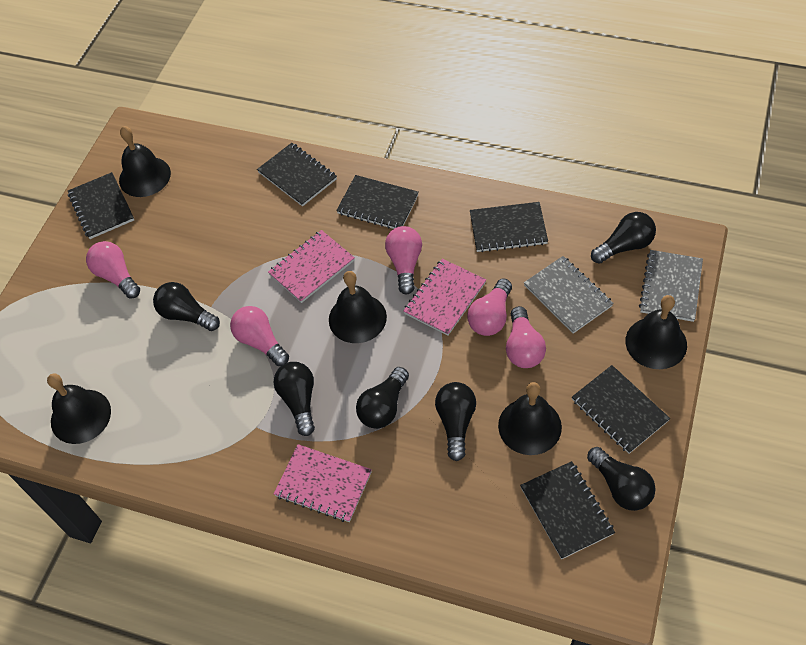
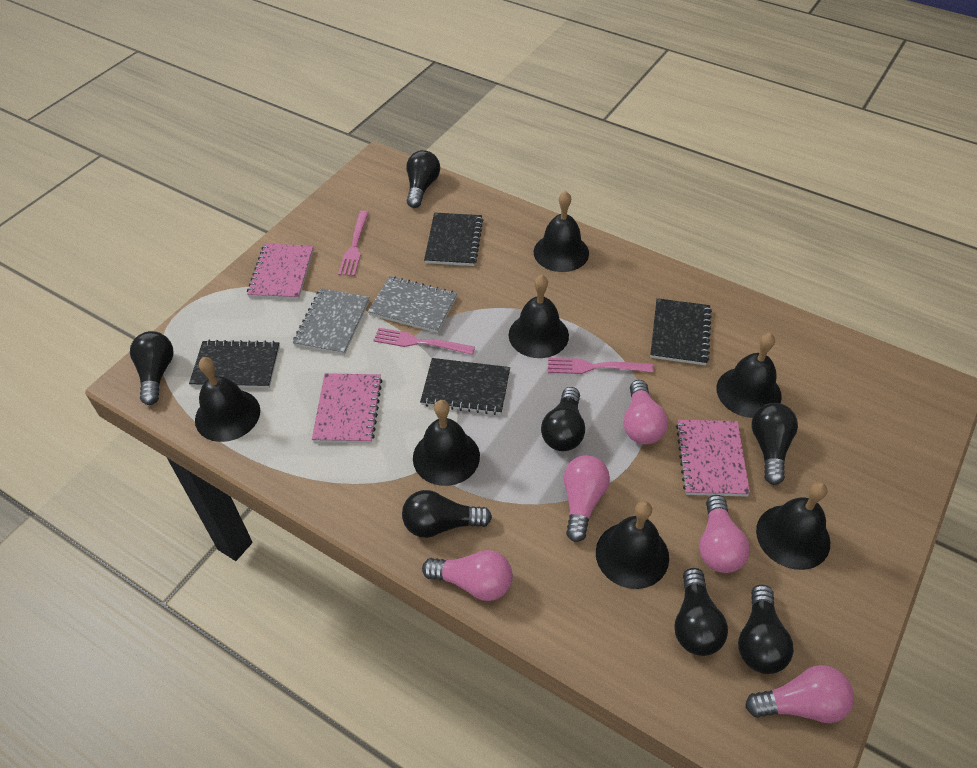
black bell: [47,373,111,444] [119,126,171,197] [329,271,387,343] [498,382,562,455] [626,295,687,369] = 5 -> [195,357,260,442] [413,400,480,486] [509,275,569,358] [534,191,589,272] [596,501,669,589] [717,333,782,418] [756,482,830,570] = 7
black light bulb: [153,282,220,331] [274,362,315,436] [356,367,409,429] [435,382,476,461] [587,447,656,511] [591,212,656,264] = 6 -> [130,331,173,405] [402,490,492,538] [406,150,440,208] [541,387,585,451] [674,568,728,656] [738,585,793,674] [751,403,798,485] = 7
black notebook: [68,172,134,239] [257,143,337,207] [336,175,419,229] [470,202,548,252] [520,461,615,559] [572,365,670,454] = 6 -> [189,340,280,388] [420,358,510,415] [424,213,483,266] [650,298,712,365] = 4
pink fork: none = 0 -> [338,211,369,276] [373,328,475,355] [548,358,653,374] = 3

